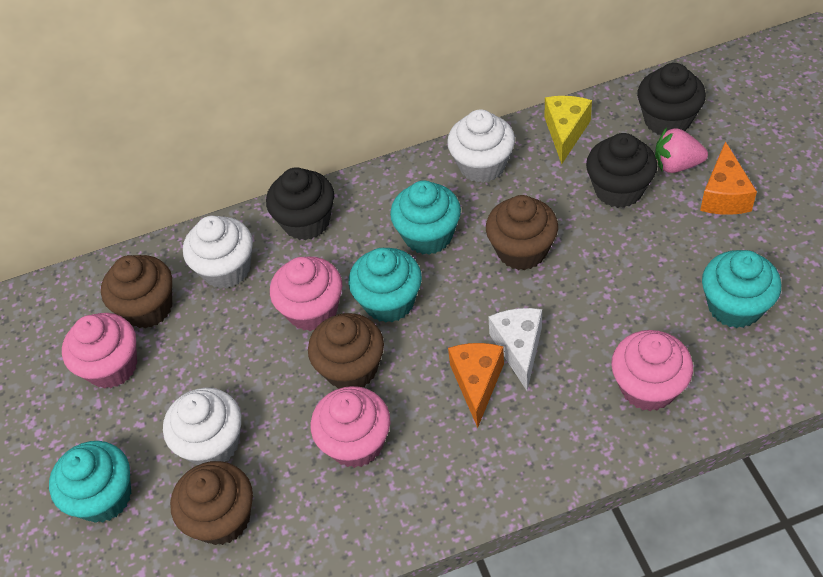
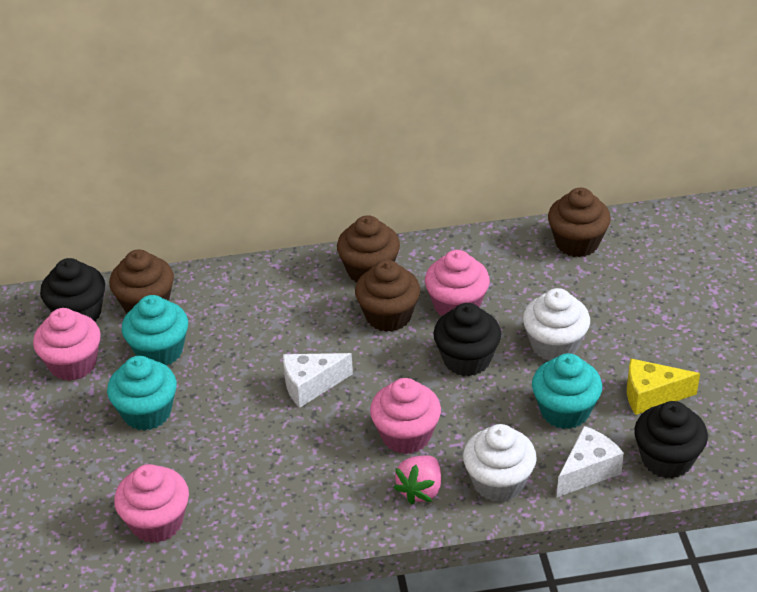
orange cheese: [448,343,504,428] [700,141,757,215] = 2 -> none = 0
turquoise cupcake: [49,441,131,523] [349,248,422,323] [390,181,461,255] [702,250,781,328] = 4 -> [107,356,177,431] [122,295,188,366] [532,353,602,429] = 3
white cheese: [488,308,542,390] = 1 -> [283,353,353,408] [557,426,624,497] = 2
white cupcake: [163,388,241,465] [183,216,253,289] [447,109,515,183] = 3 -> [463,424,537,502] [523,288,590,361] = 2

